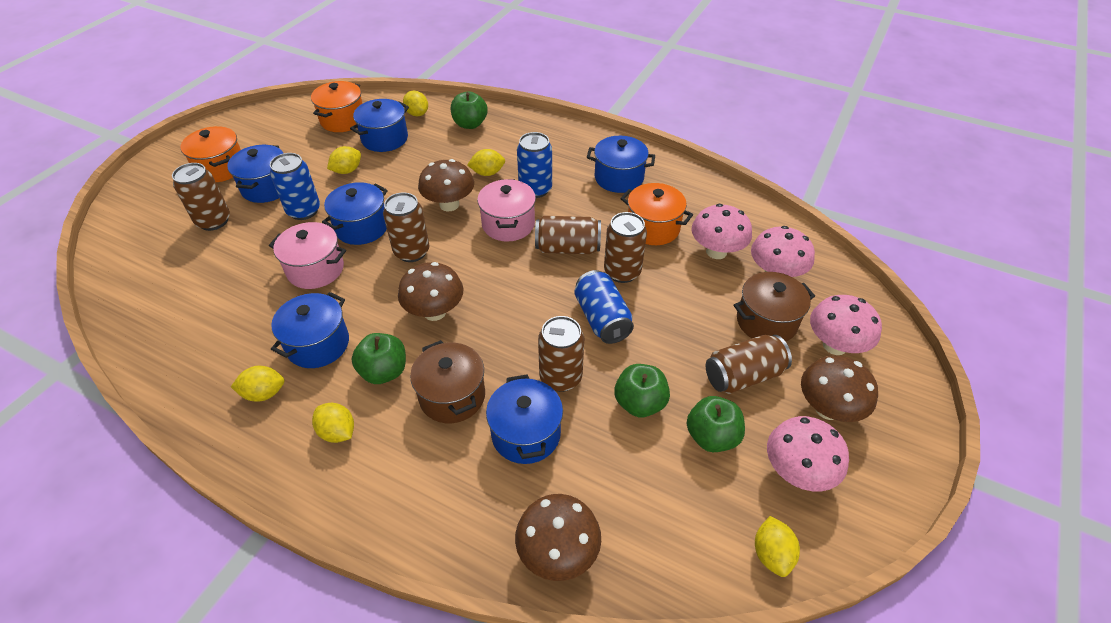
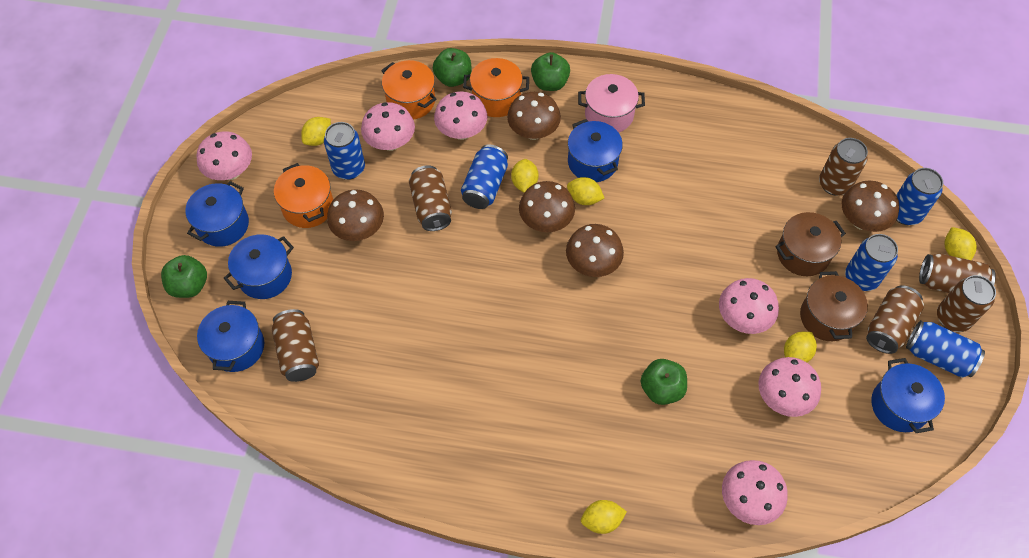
blue can: [270,153,320,220] [517,132,552,198] [574,270,634,344] = 3 -> [324,122,365,180] [461,144,508,209] [845,234,898,291] [896,168,943,225] [906,320,985,378] = 5
blue pot: [227,145,284,203] [271,292,349,368] [322,182,388,245] [350,99,409,152] [486,374,563,464] [587,136,655,193] = 6 -> [185,181,249,247] [197,301,264,372] [224,234,294,299] [568,119,623,182] [871,358,945,433] = 5
brown mushroom: [398,262,463,321] [418,159,474,211] [515,494,601,581] [801,355,878,422] = 4 -> [327,189,384,241] [507,92,561,140] [519,181,575,232] [566,224,624,277] [842,180,899,232] = 5
pink mushroom: [692,204,752,259] [751,226,815,277] [767,416,849,491] [810,295,882,355] = 4 -> [196,131,252,180] [361,102,415,151] [434,92,487,140] [719,278,779,334] [722,460,788,525] [758,357,821,417] = 6
pink pot: [269,222,346,289] [477,179,536,242] = 2 -> [578,74,645,133] = 1

